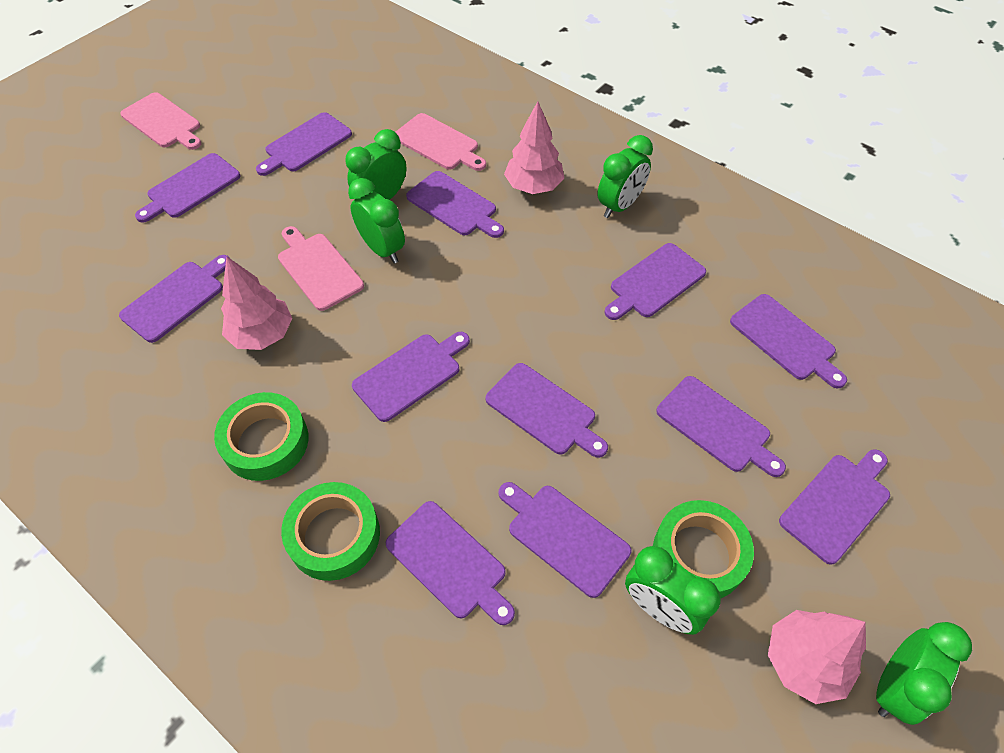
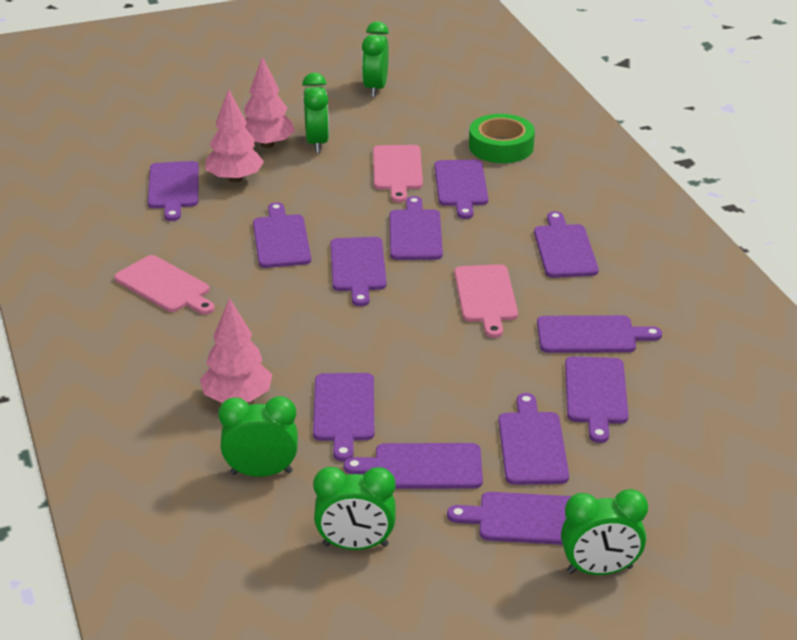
green tape: [214,392,309,481] [281,482,380,581] [653,500,754,598] = 3 -> [469,114,535,163] = 1

